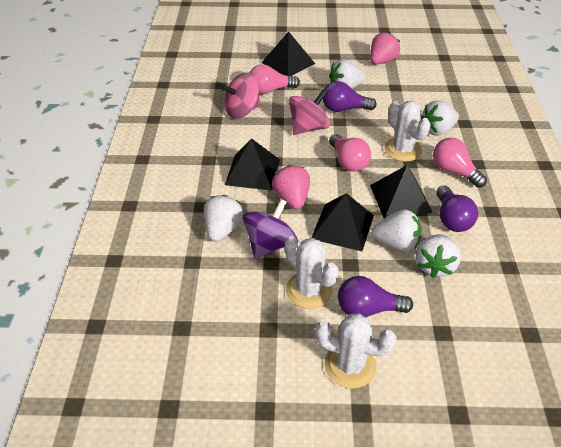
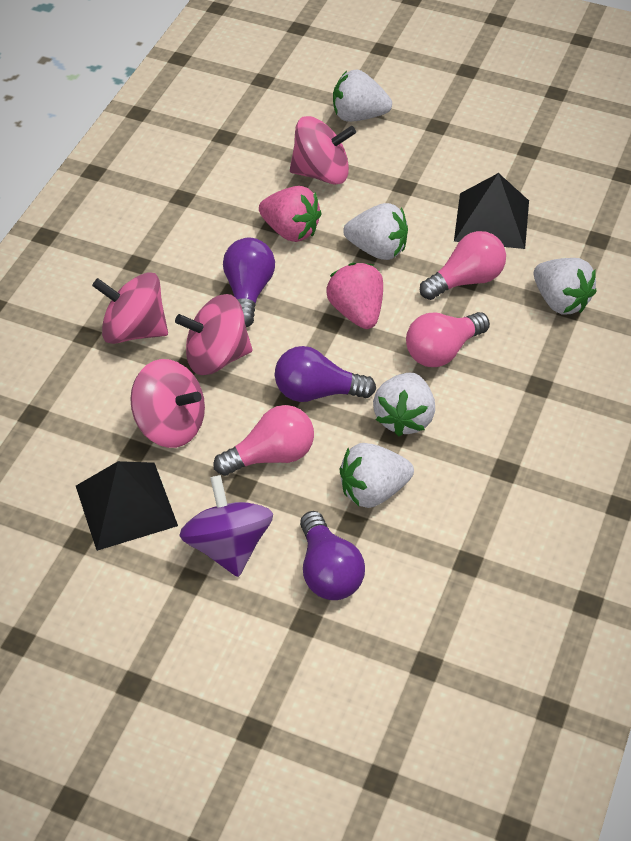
black pyramid: [225,138,280,191] [261,32,315,76] [311,193,374,251] [370,165,433,218] = 4 -> [76,461,178,551] [454,173,529,249] = 2
pink spinning top: [221,73,260,118] [289,90,330,135] = 2 -> [92,272,168,344] [130,359,205,448] [175,294,253,375] [290,116,356,185] = 4
white cactus: [285,236,339,309] [315,313,397,389] [384,101,431,162] = 3 -> none = 0

